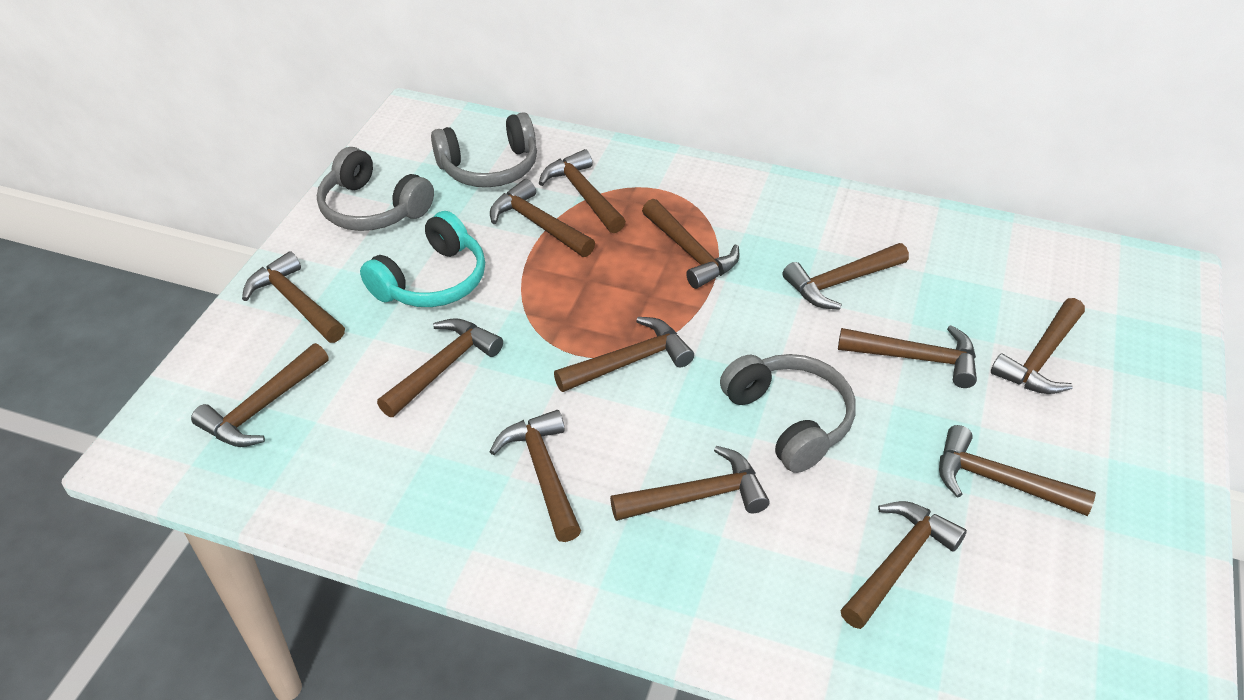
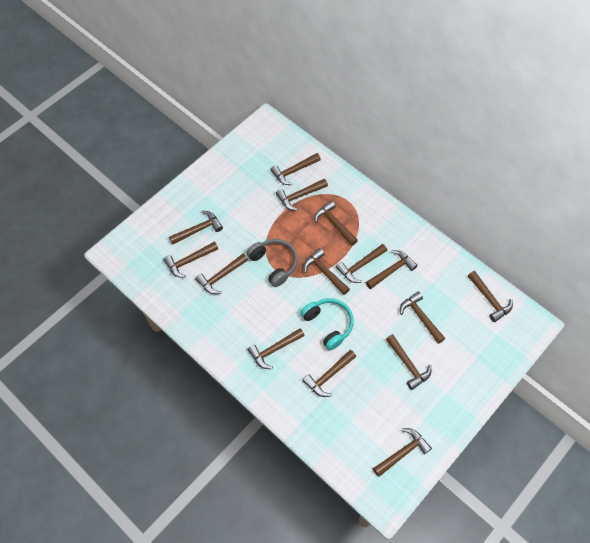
brown hammer: [191,343,329,447] [242,251,345,343] [377,318,503,417] [490,179,595,257] [490,410,581,542] [539,149,626,233] [554,317,694,392] [610,446,770,521] [642,199,739,289] [782,243,909,310] [838,325,977,388] [840,501,967,629] [939,425,1096,516] [991,298,1085,394] = 14 -> [164,241,218,278] [169,211,223,245] [195,254,248,294] [247,328,305,369] [270,153,321,185] [276,179,328,211] [302,350,356,397] [304,248,350,295] [314,201,358,246] [336,244,387,283] [366,250,418,289] [373,428,432,477] [386,334,431,390] [400,291,445,344] [468,271,513,322] = 15
grey headphones: [317,147,434,231] [431,112,537,187] [720,354,856,473] = 3 -> [247,239,298,287] = 1

